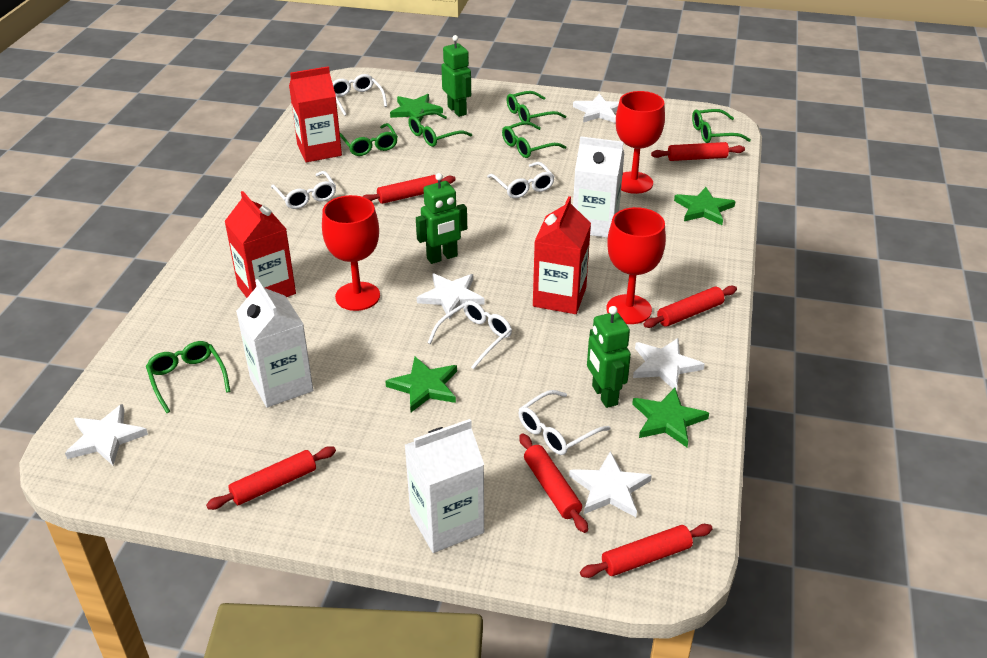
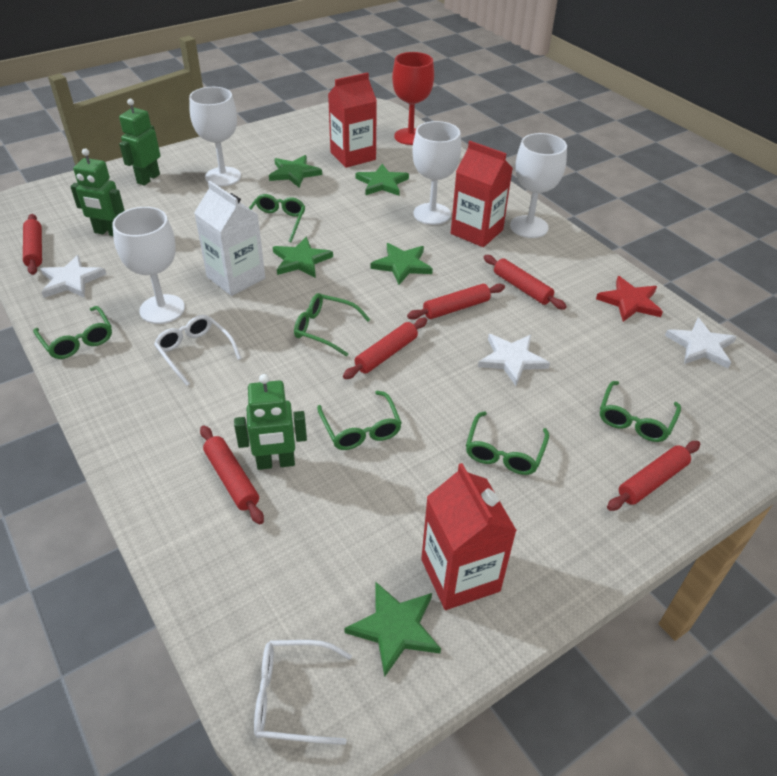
green star: [385,357,457,412] [390,94,443,122] [632,388,709,447] [674,187,736,225] = 4 -> [269,155,322,187] [273,237,333,278] [344,581,441,677] [355,164,409,196] [370,243,433,285] = 5
red goblet: [322,195,380,311] [606,207,666,324] [616,91,665,194] = 3 -> [392,52,434,145] = 1
red star: none = 0 -> [596,276,663,322] = 1
white carton: [236,279,313,408] [405,419,484,553] [573,136,624,238] = 3 -> [194,181,265,296] = 1
white glasses: [271,171,336,209] [333,74,387,116] [428,301,512,369] [487,162,555,199] [518,390,610,455] = 5 -> [154,315,241,386] [254,640,352,745] = 2
white goblet: none = 0 -> [112,207,185,324] [189,87,241,186] [412,121,461,225] [510,133,567,238] = 4
white star: [65,404,148,465] [417,273,485,319] [569,451,652,517] [573,94,619,123] [633,338,705,391] = 5 -> [40,255,106,298] [478,334,550,386] [665,318,737,369] = 3

